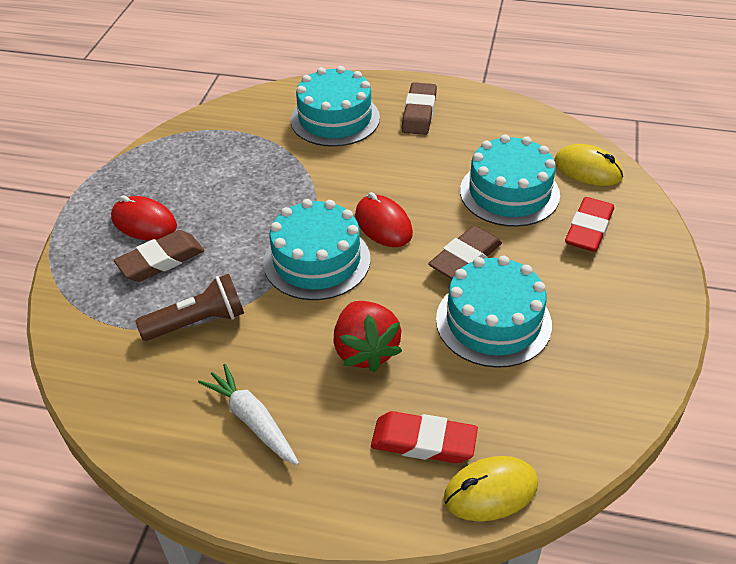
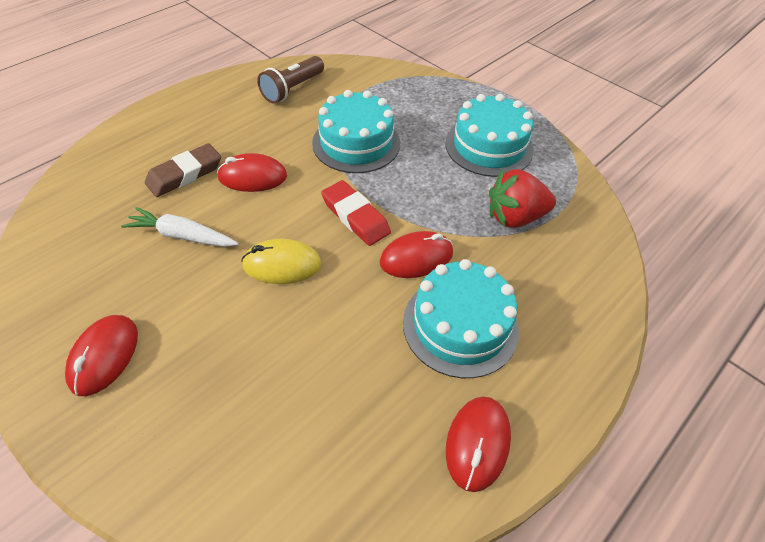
brown eraser: [114,230,204,282] [401,82,437,135] [428,226,502,279] = 3 -> [145,143,221,197] = 1
red eraser: [371,411,478,464] [565,197,614,252] = 2 -> [321,180,391,246] = 1
red mouse: [111,195,177,240] [355,192,413,247] = 2 -> [65,315,138,396] [217,153,287,192] [379,231,453,278] [446,397,511,492] = 4
turquoise cake: [263,199,370,300] [290,66,380,147] [436,256,552,368] [460,134,560,227] = 4 -> [312,90,400,173] [403,259,519,378] [445,94,534,177] = 3
yellow mouse: [444,456,538,521] [554,144,623,186] = 2 -> [241,239,321,284] = 1

